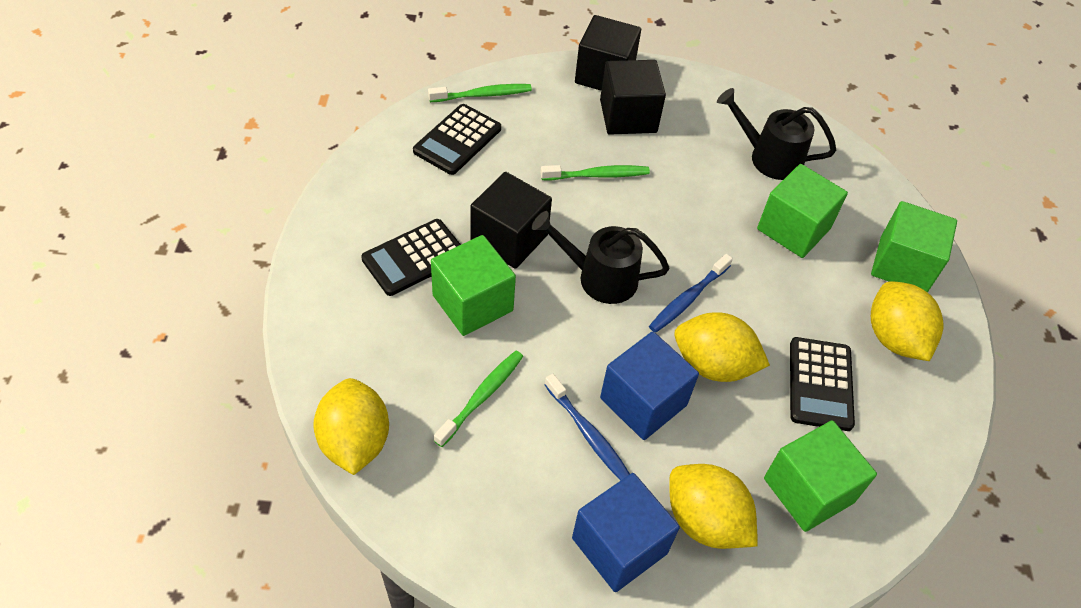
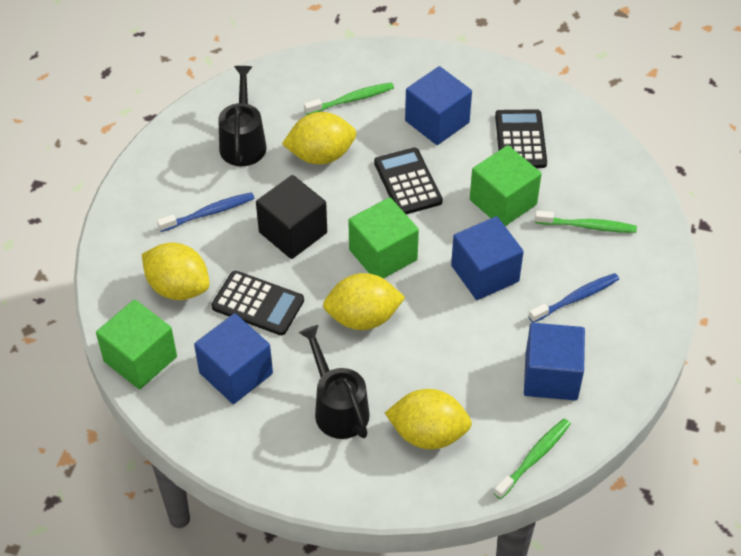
black cube: [471,172,552,269] [575,15,641,90] [600,60,666,135] = 3 -> [256,175,327,259] = 1
blue cube: [572,473,680,592] [600,331,699,440] = 2 -> [194,313,273,404] [405,66,472,145] [451,216,524,300] [524,323,585,401] = 4
green cube: [431,235,516,336] [757,164,848,258] [764,420,877,532] [871,201,957,293] = 4 -> [96,299,177,389] [348,197,419,279] [470,145,542,226] = 3

